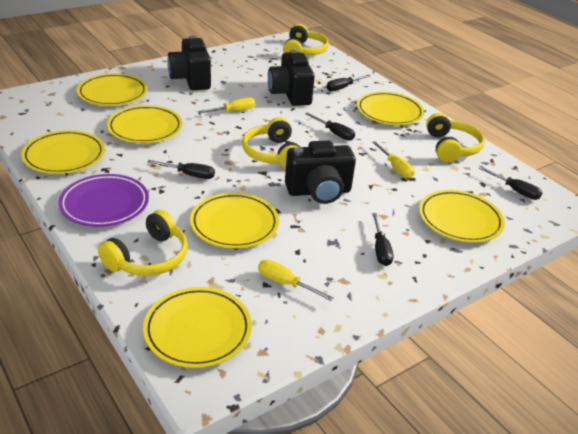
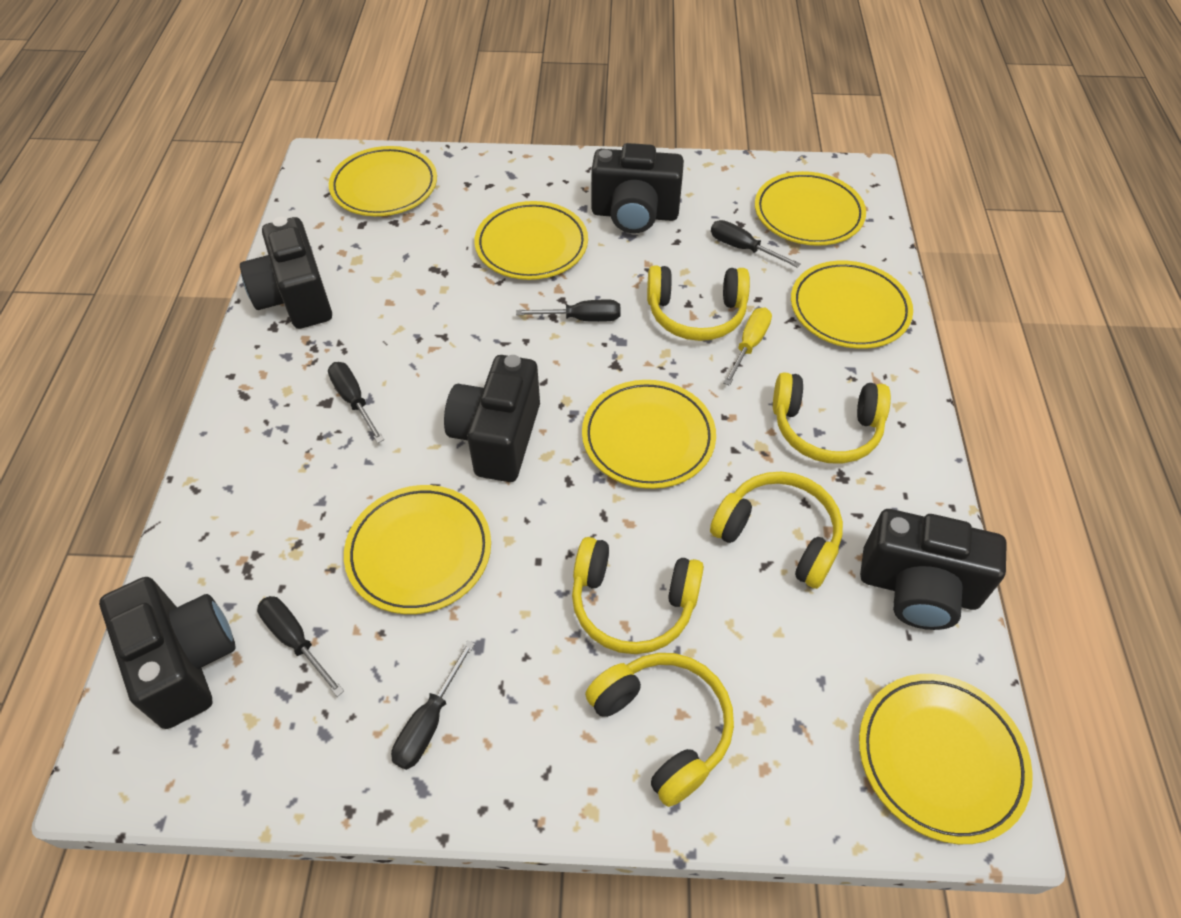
black camera: [167,35,211,90] [268,50,315,106] [285,140,356,204] = 3 -> [99,577,236,729] [240,217,332,329] [444,355,540,482] [591,143,684,233] [860,509,1007,630] = 5
purple plate: [58,174,149,227] = 1 -> none = 0
yellow headphones: [98,210,188,276] [242,117,300,168] [283,24,329,55] [426,113,485,162] = 4 -> [572,537,704,654] [585,653,734,807] [647,266,750,341] [710,472,843,589] [773,372,891,464] = 5
yellow screwdriver: [198,97,255,114] [258,260,334,301] [372,141,415,178] = 3 -> [723,308,772,386] = 1

